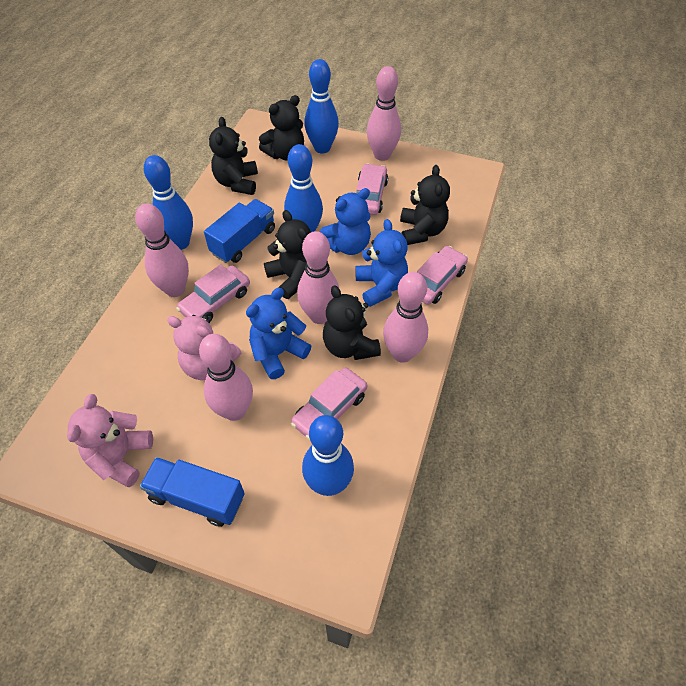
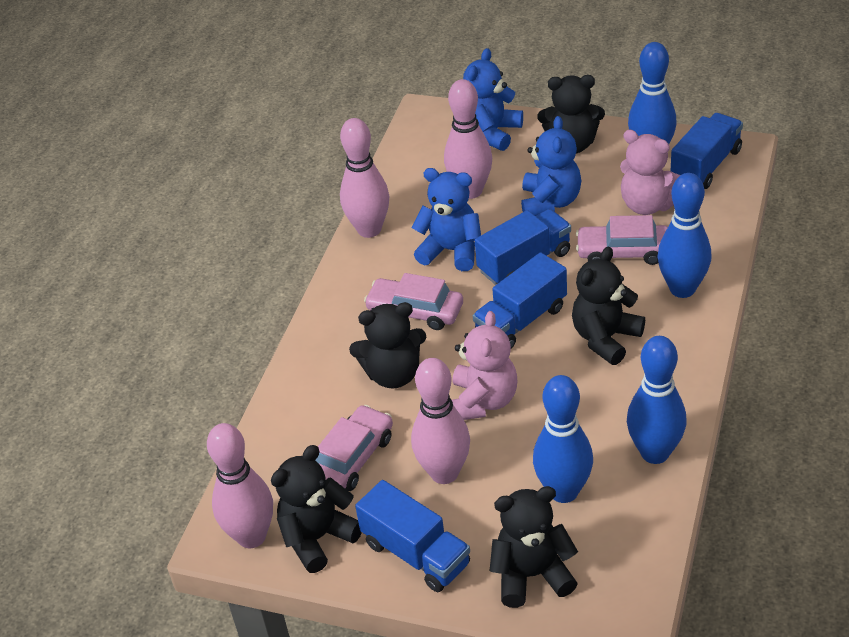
blue truck: [140,457,245,527] [204,199,275,263] = 2 -> [355,480,470,592] [473,252,567,349] [475,209,571,285] [671,113,743,189] = 4
pink bowling pin: [135,204,189,297] [199,334,253,421] [297,231,339,324] [367,66,401,161] [383,272,428,363] = 5 -> [207,423,273,548] [340,118,389,238] [411,358,470,484] [444,79,492,199] = 4
pink car: [176,264,250,321] [291,368,367,440] [356,164,388,215] [417,246,468,305] = 4 -> [315,405,393,491] [364,273,463,330] [576,215,668,265] = 3

